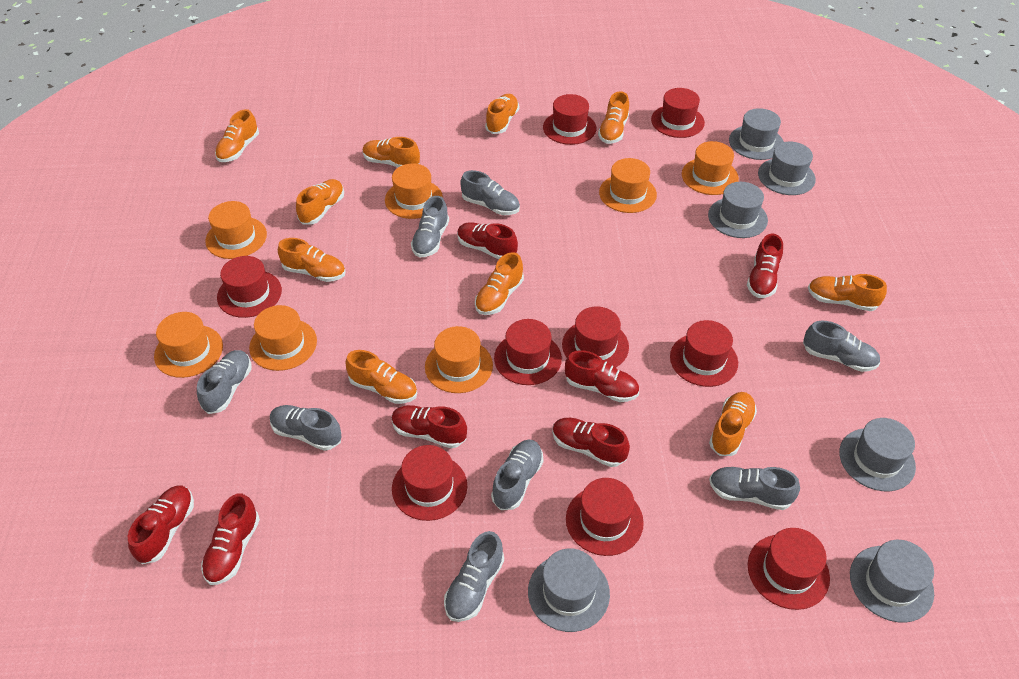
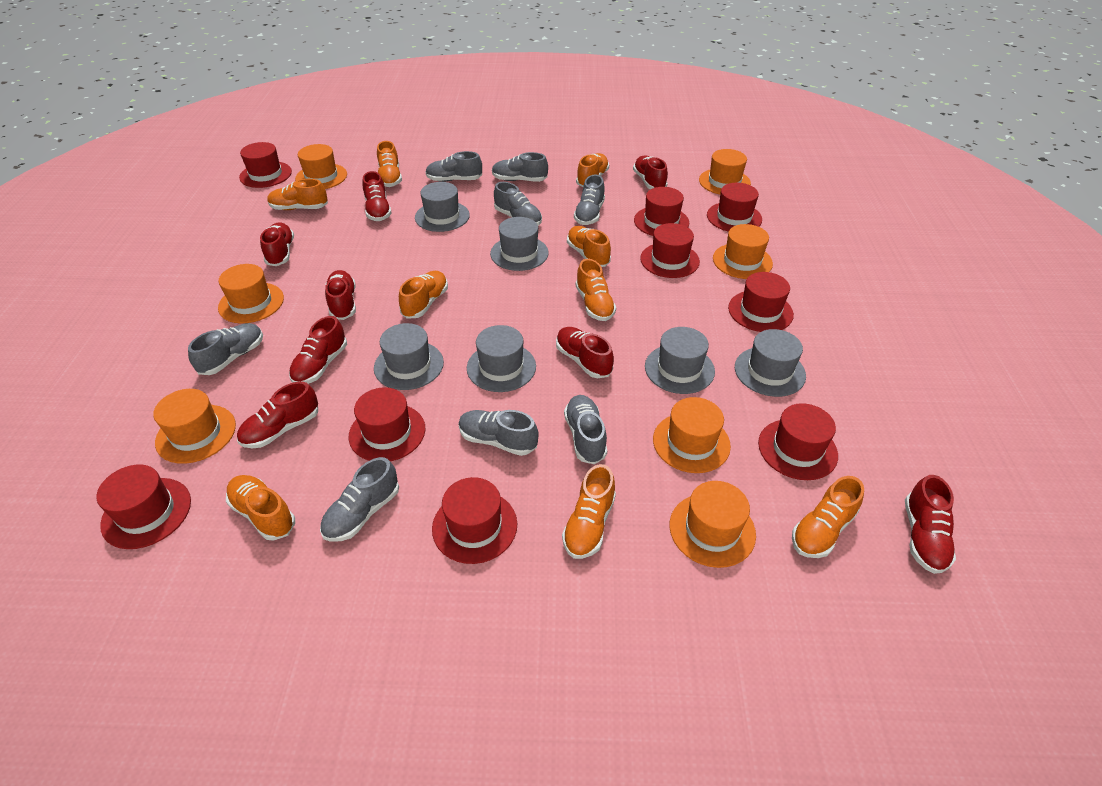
orange shoe: [215,109,259,162] [278,238,346,282] [296,179,344,225] [345,350,417,404] [363,137,420,167] [475,252,524,315] [485,94,519,134] [598,91,629,144] [709,392,757,456] [808,274,887,311] = 10 -> [226,475,295,541] [268,179,328,210] [377,141,402,187] [399,271,448,319] [562,464,616,559] [567,226,611,267] [575,259,616,321] [576,153,609,187] [792,476,864,558] = 9
red shoe: [128,485,194,564] [201,493,260,585] [392,405,467,448] [457,222,518,259] [552,418,630,467] [565,350,639,402] [747,234,783,298] = 7 -> [237,381,318,448] [260,222,294,266] [289,316,347,384] [325,270,356,320] [363,171,392,221] [556,327,614,378] [633,156,668,189] [905,475,956,574] = 8

